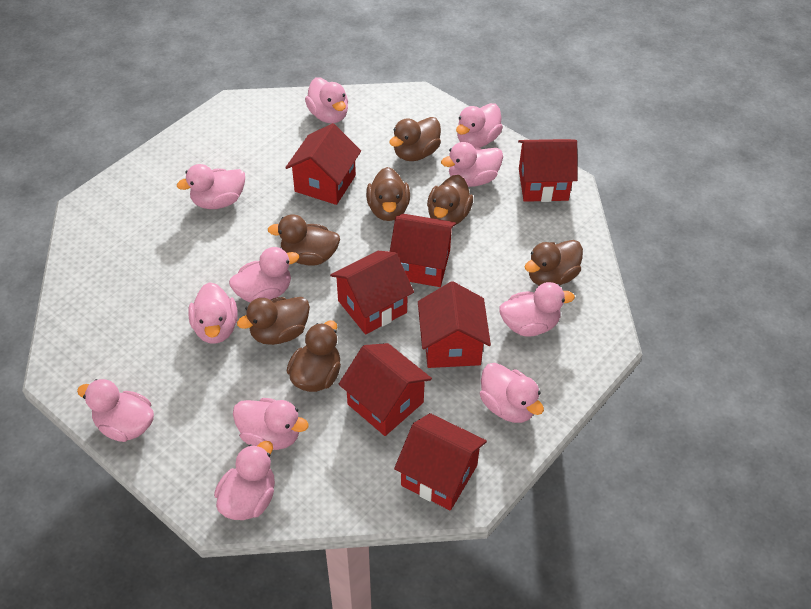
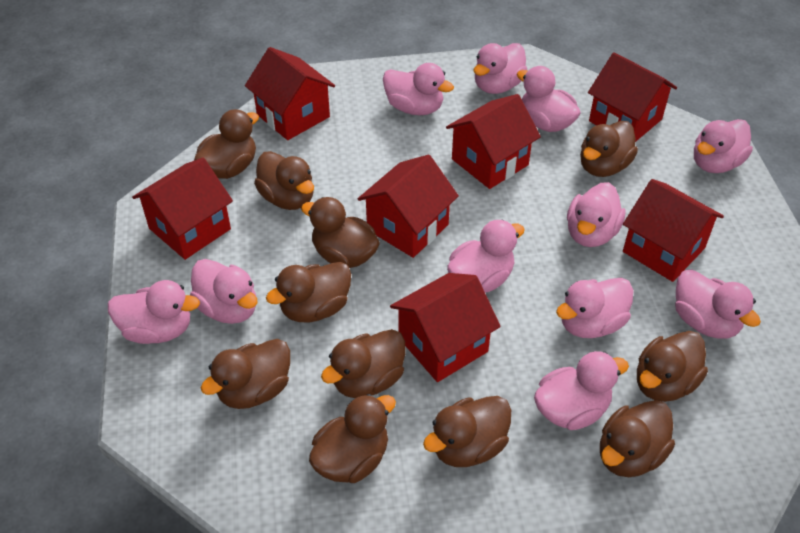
brown duck: [237,297,310,345] [268,214,340,266] [287,320,341,392] [366,167,410,221] [389,117,441,161] [427,175,473,224] [525,240,583,286] = 7 -> [194,109,259,179] [201,339,290,409] [254,151,314,210] [266,262,351,322] [301,197,380,268] [309,394,396,483] [321,329,405,398] [423,396,511,467] [580,121,638,177] [600,400,675,477] [637,331,708,402] = 11

